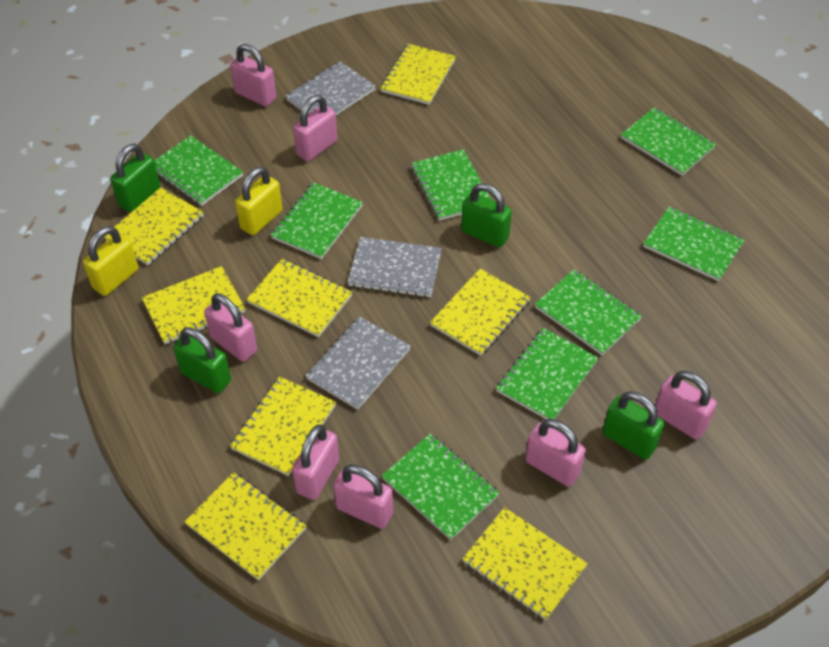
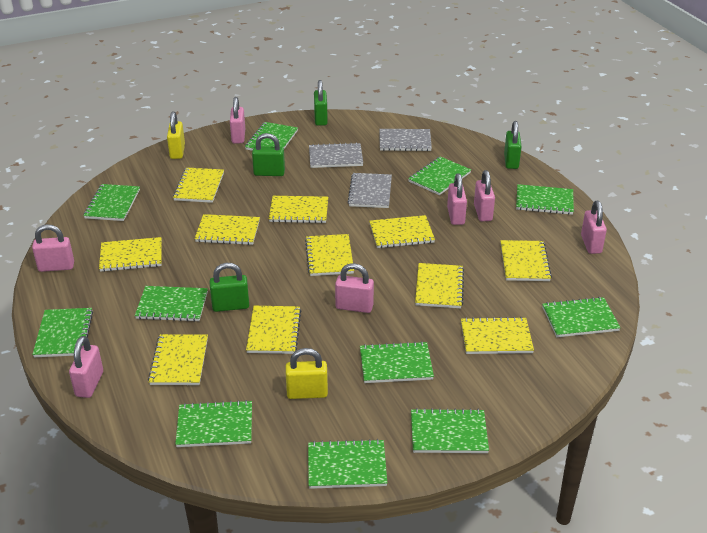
green notebook: [154,135,243,206] [271,182,363,259] [382,434,500,540] [411,149,492,221] [496,328,599,419] [535,270,642,355] [621,107,716,176] [643,207,745,281] = 8 -> [32,308,93,357] [83,184,140,221] [135,286,208,322] [175,400,252,447] [245,122,298,151] [308,439,387,489] [360,341,434,383] [408,156,471,195] [411,408,489,453] [516,184,574,215] [542,297,621,337] = 11
yellow notebook: [104,187,204,265] [142,266,245,344] [184,472,306,580] [230,377,336,476] [247,259,353,337] [380,44,456,105] [430,269,531,356] [462,507,588,620] = 8 -> [99,237,162,272] [148,334,208,385] [173,167,224,203] [195,214,260,245] [246,306,301,354] [269,196,328,223] [305,234,354,276] [369,215,435,248] [415,263,464,308] [461,317,534,354] [500,240,552,281] = 11

